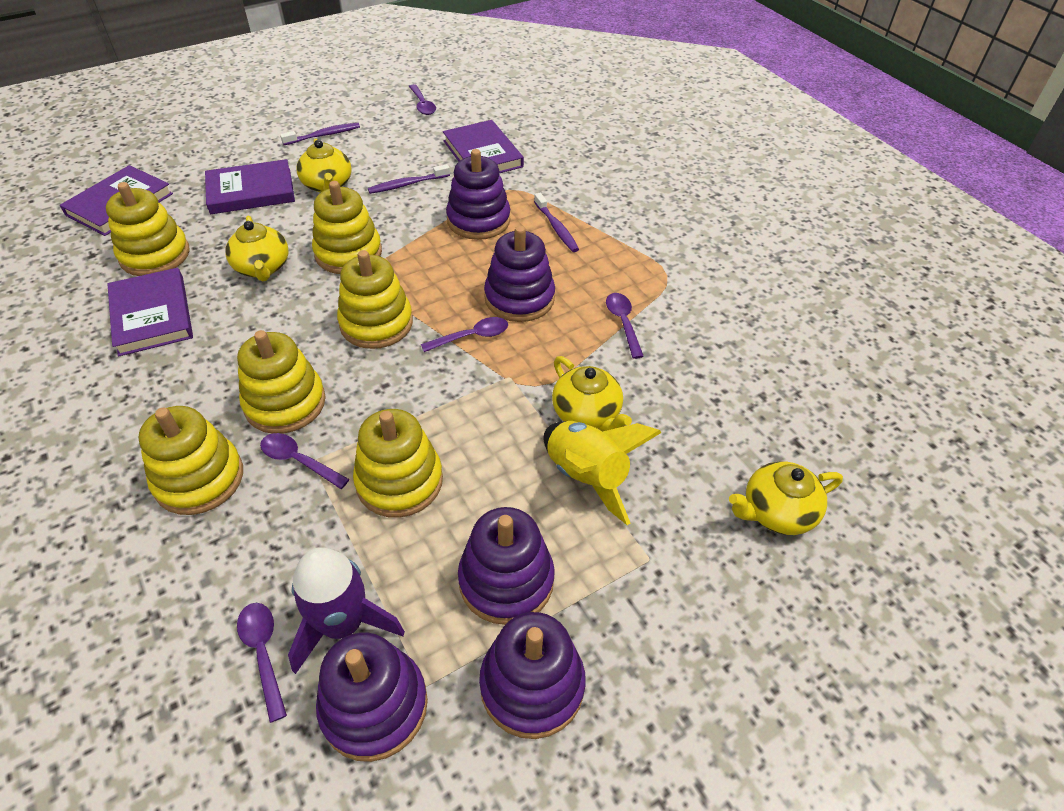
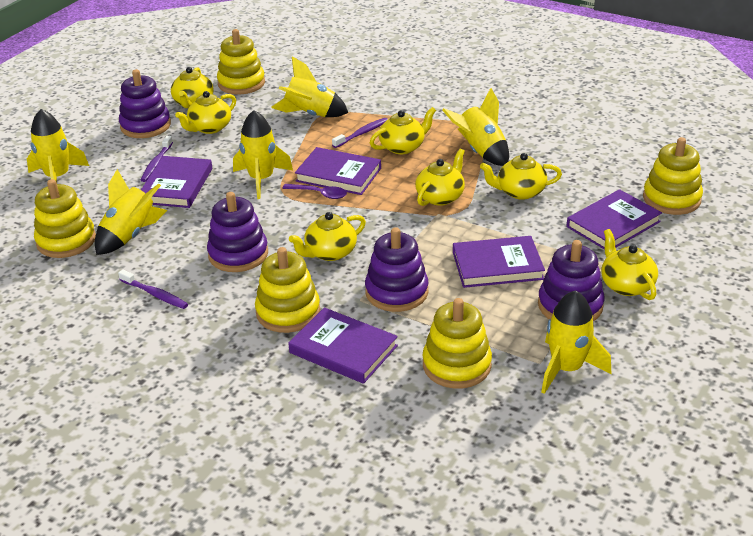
purple book: [60,165,173,236] [108,268,193,356] [205,159,295,214] [443,120,524,173] = 4 -> [141,156,212,208] [288,307,398,384] [295,147,381,195] [453,236,545,288] [567,189,662,250] = 5
purple rocket: [288,548,405,674] = 1 -> none = 0
purple spoon: [237,603,287,723] [260,433,350,489] [409,84,436,115] [421,317,508,352] [606,293,644,359] = 5 -> [282,184,347,199] = 1
purple stacking toy: [316,632,428,762] [446,149,510,240] [458,507,555,625] [479,612,586,739] [484,226,555,322] = 5 -> [119,69,171,138] [207,192,268,272] [365,227,428,312] [538,240,604,321] = 4
yellow rocket: [544,421,662,525] = 1 -> [27,109,89,183] [95,169,167,255] [233,110,293,199] [271,56,348,117] [442,88,509,166] [541,290,611,394] = 6
yellow stacking toy: [106,182,190,276] [139,406,243,515] [237,330,326,434] [312,181,382,274] [337,250,413,349] [353,409,443,518] = 6 -> [34,179,96,258] [217,29,265,95] [255,247,320,333] [422,298,492,389] [643,137,703,215] = 5
yellow teapot: [225,216,288,282] [296,139,352,193] [552,356,632,431] [729,461,843,535] = 4 -> [171,67,214,108] [175,91,236,134] [289,212,366,261] [370,107,436,154] [415,149,465,206] [480,153,562,200] [601,229,658,300] = 7

